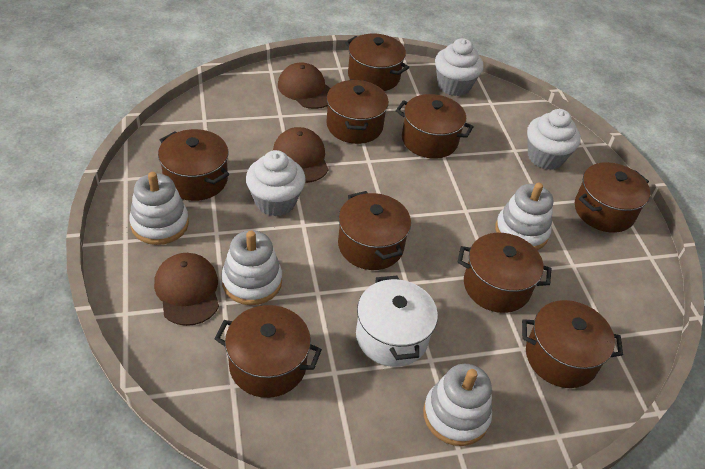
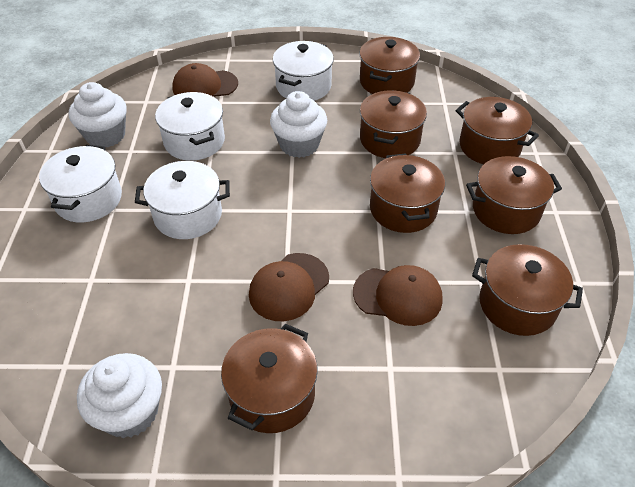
brown pot: [158,129,229,201] [215,305,322,398] [326,79,389,144] [338,191,411,270] [345,34,409,91] [396,94,474,159] [458,233,551,313] [522,300,623,388] [575,162,650,233] = 9 -> [221,324,318,433] [359,37,420,94] [360,90,427,158] [370,153,445,233] [456,97,539,164] [466,156,562,234] [472,244,583,336] = 7
white pot: [356,276,438,367] = 1 -> [39,145,122,223] [135,161,230,239] [155,92,225,161] [273,41,334,101] = 4
white stacking toy: [129,172,189,245] [221,230,282,305] [423,364,492,446] [495,183,553,250] = 4 -> none = 0

